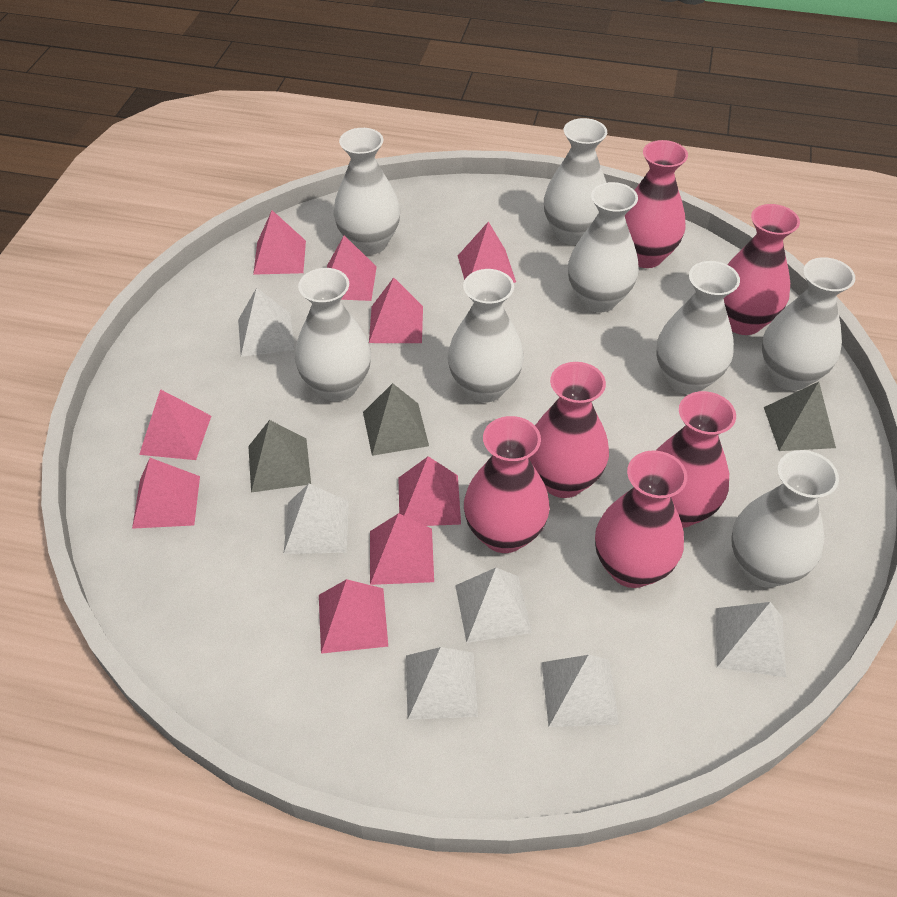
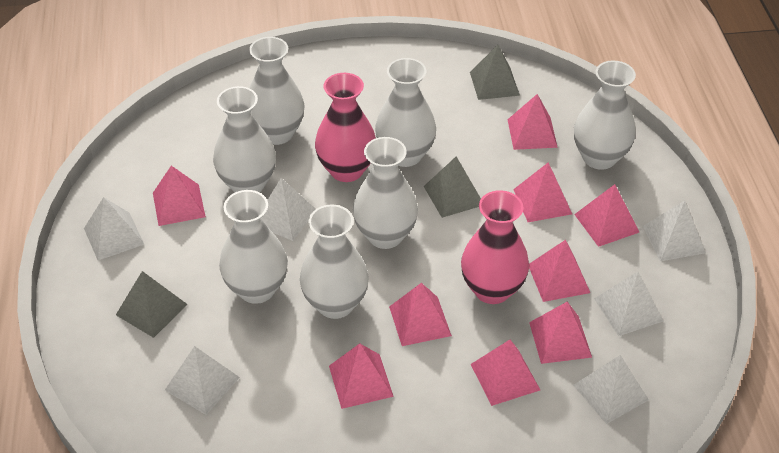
pink vase: [464,416,550,553] [529,362,609,498] [595,450,687,588] [625,140,688,268] [656,391,736,528] [723,204,800,335] = 6 -> [315,73,376,182] [461,190,529,304] = 2
white vase: [295,268,371,401] [334,128,400,255] [448,269,524,403] [544,118,607,245] [568,182,639,312] [656,261,740,394] [732,450,839,588] [762,257,855,391] = 8 -> [213,86,276,192] [219,190,288,304] [249,37,305,145] [300,205,369,319] [353,137,418,249] [375,58,436,167] [574,60,636,170] = 7

